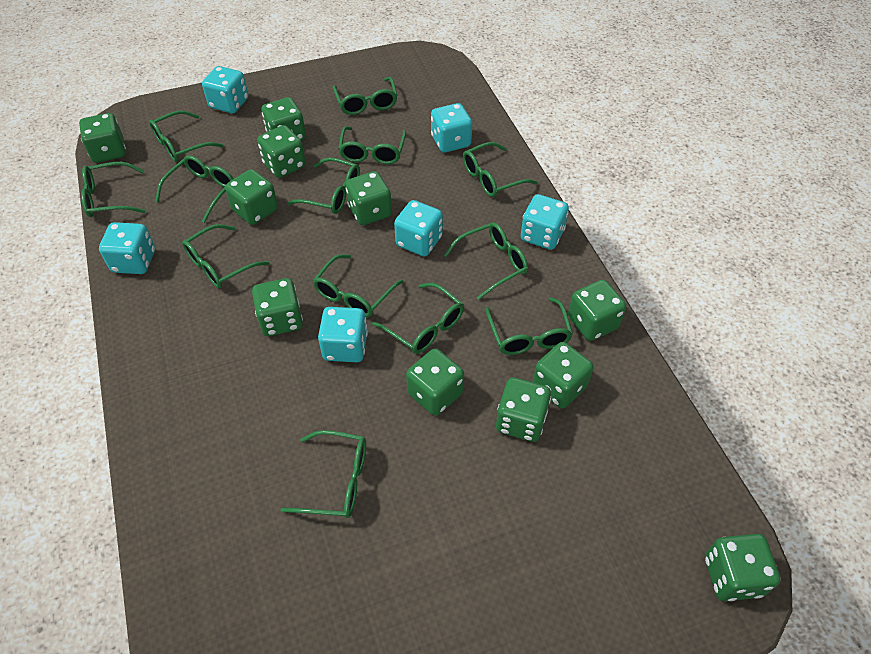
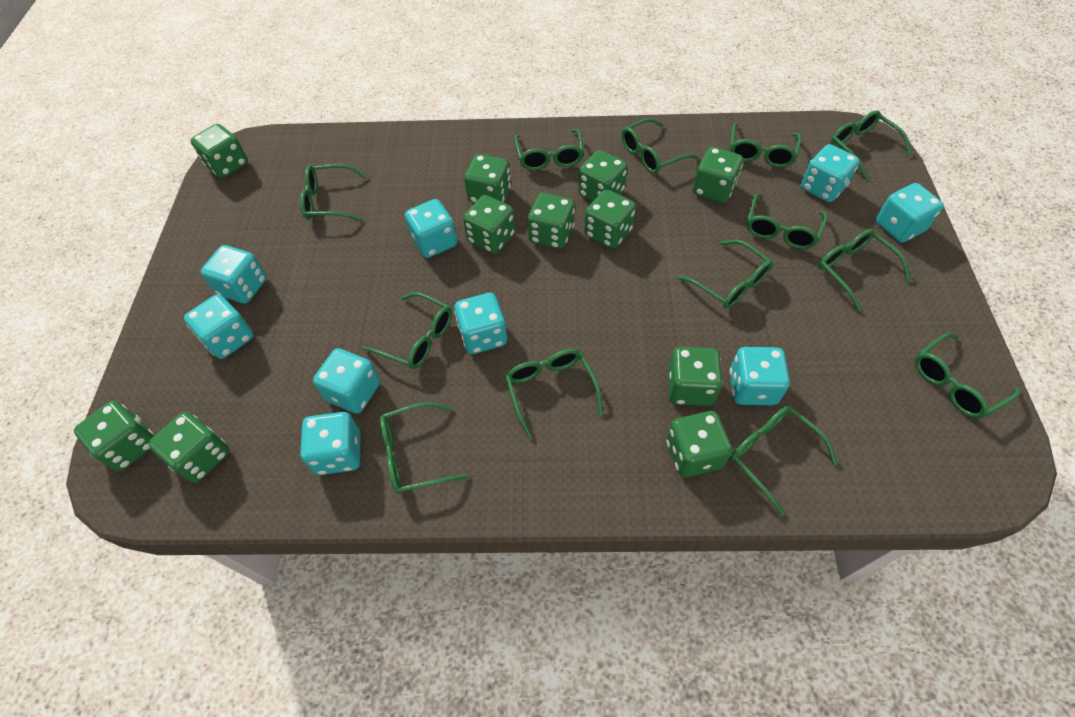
turquoise dice: [99,222,155,274] [202,66,248,113] [318,307,368,362] [394,200,443,257] [431,103,472,153] [521,194,569,250] = 6 -> [184,294,254,359] [201,245,267,304] [300,412,360,475] [313,348,380,414] [405,199,457,258] [454,293,507,354] [729,347,790,405] [801,144,860,202] [876,183,944,243] = 9

